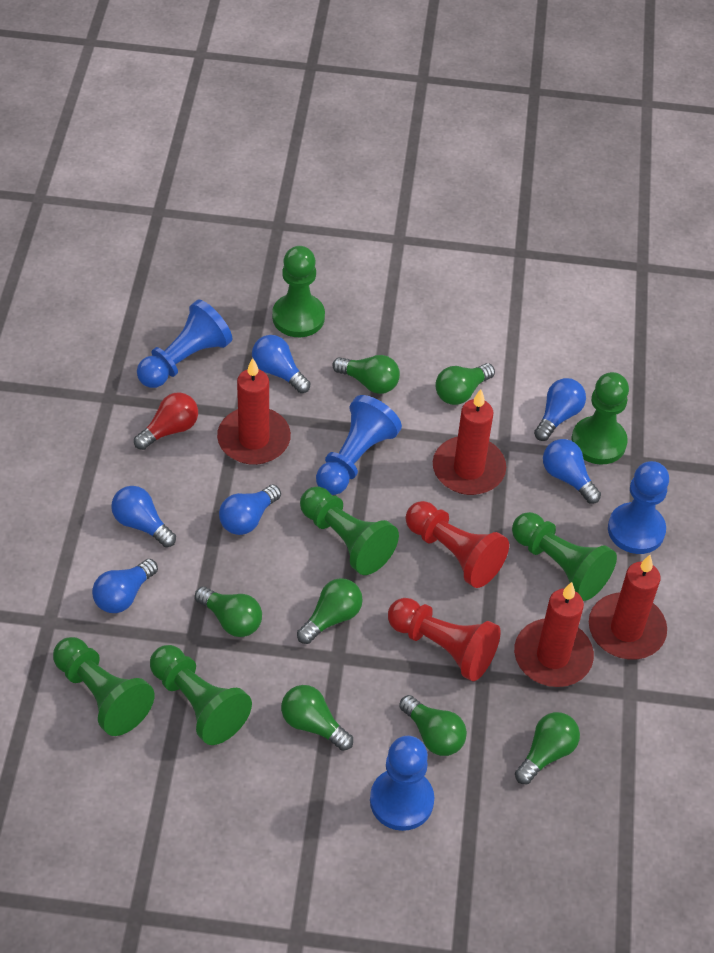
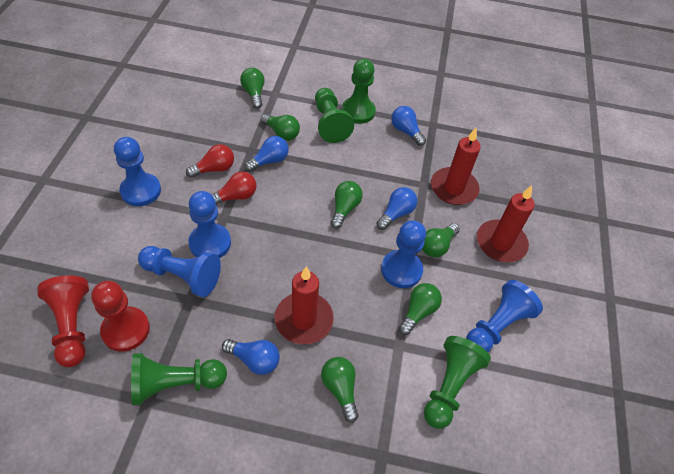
blue light bulb: [92,559,158,613] [111,486,176,547] [219,485,281,535] [252,335,311,393] [534,378,586,441] [543,439,601,504] = 6 -> [222,339,280,375] [244,136,289,172] [376,187,417,230] [391,106,426,146] = 4
blue pawn: [137,300,232,388] [316,395,402,495] [370,736,434,831] [608,461,669,554] = 4 -> [114,137,161,206] [138,246,221,297] [188,191,231,258] [381,220,426,288] [466,280,543,352] = 5
green light bulb: [195,586,262,637] [281,685,353,751] [297,578,363,644] [332,355,400,394] [399,695,467,756] [435,363,495,405] [515,712,580,784] = 7 -> [240,68,265,109] [261,114,300,141] [321,357,359,423] [331,181,363,229] [399,283,442,335] [422,223,460,258] = 6
green pawn: [53,637,155,736] [150,645,252,745] [272,246,325,337] [300,487,399,575] [512,512,617,601] [571,372,629,465] = 6 -> [131,353,227,405] [315,88,354,143] [342,59,376,124] [424,336,491,429] = 4
red candle: [217,358,291,465] [433,389,506,495] [514,582,594,687] [589,555,667,659] = 4 -> [275,266,334,345] [431,128,481,205] [477,186,535,262] = 3
red light bulb: [134,392,198,450] = 1 -> [186,144,234,178] [211,171,256,205] = 2

